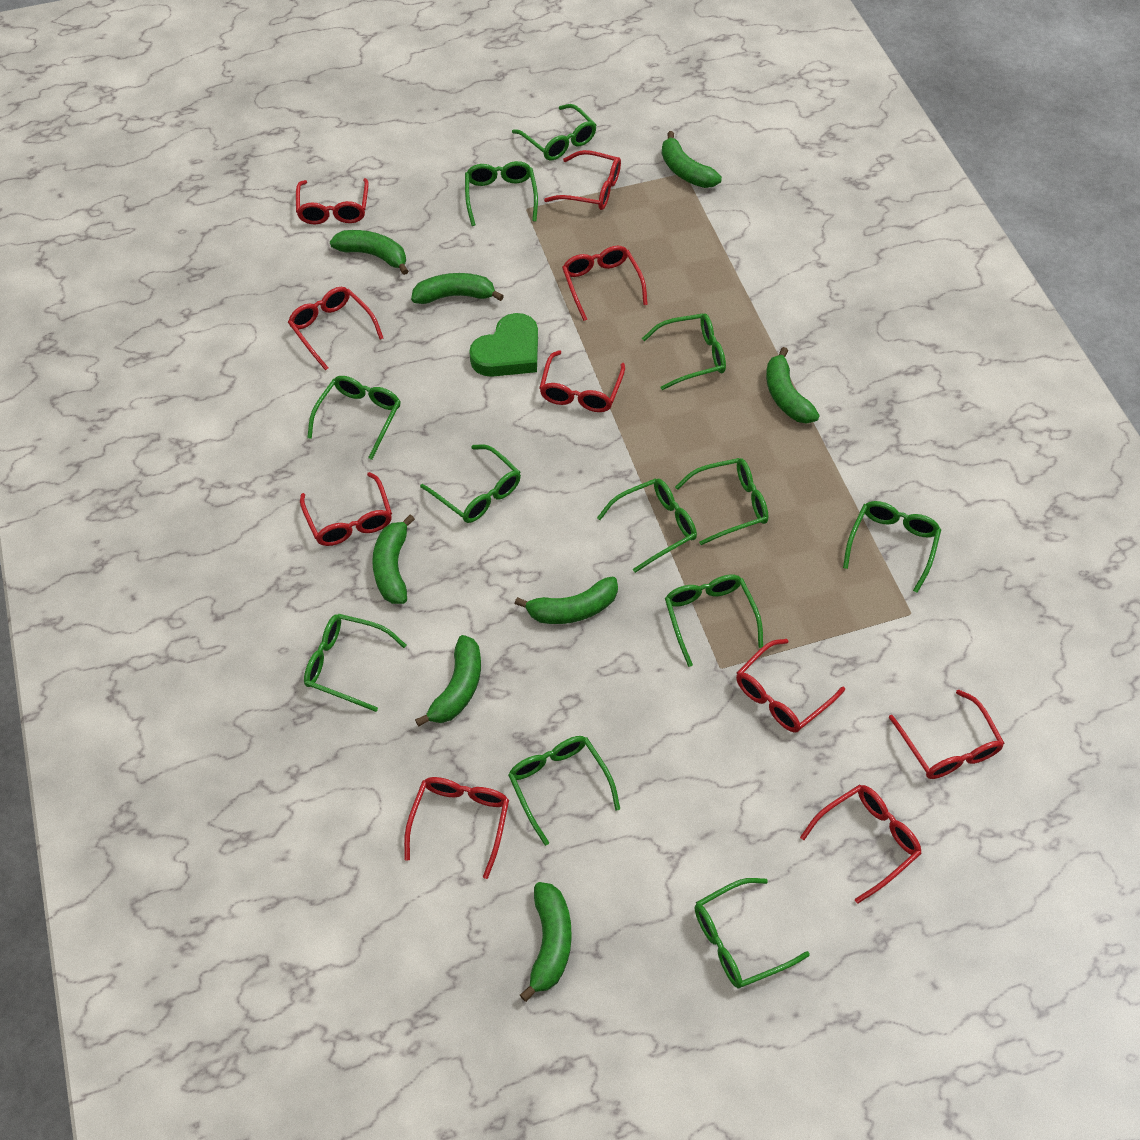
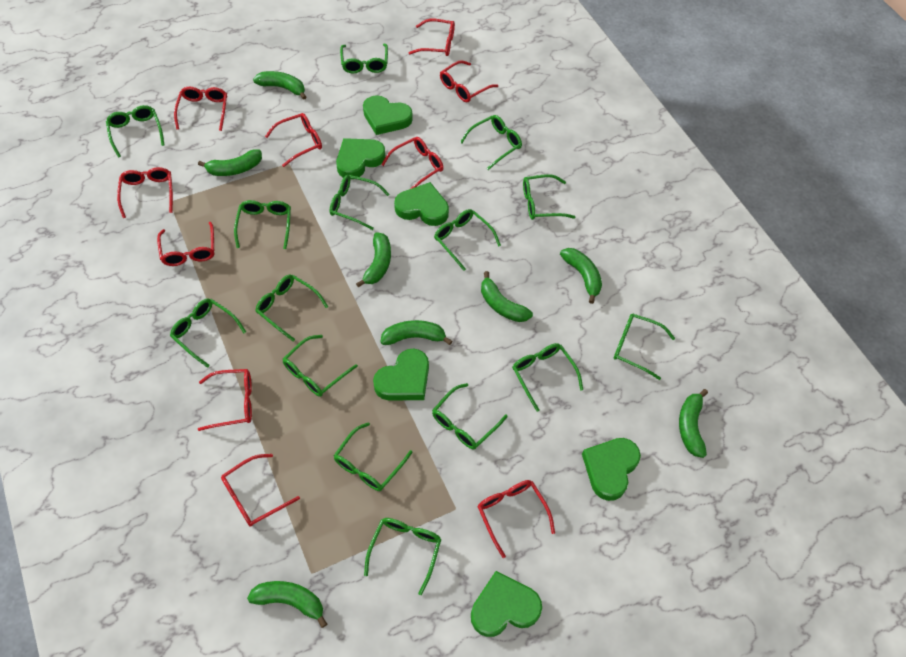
green glasses: [304,614,407,712] [307,376,401,460] [420,444,521,523] [465,161,538,226] [508,736,620,846] [512,104,596,161] [597,478,697,573] [642,313,726,390] [665,575,763,667] [675,458,768,545] [695,878,810,988] [843,501,941,593] = 12 -> [106,105,164,158] [170,299,246,368] [234,200,291,249] [255,274,328,341] [283,335,358,397] [330,175,390,230] [334,422,413,491] [340,44,388,74] [364,518,441,595] [432,383,508,449] [434,209,501,271] [460,115,522,170] [512,343,583,412] [523,174,575,220] [614,314,675,380] = 15
green heart: [469,313,538,377] = 1 -> [336,138,385,179] [363,95,413,135] [373,349,429,401] [394,182,449,226] [471,571,542,637] [582,438,641,501] = 6

